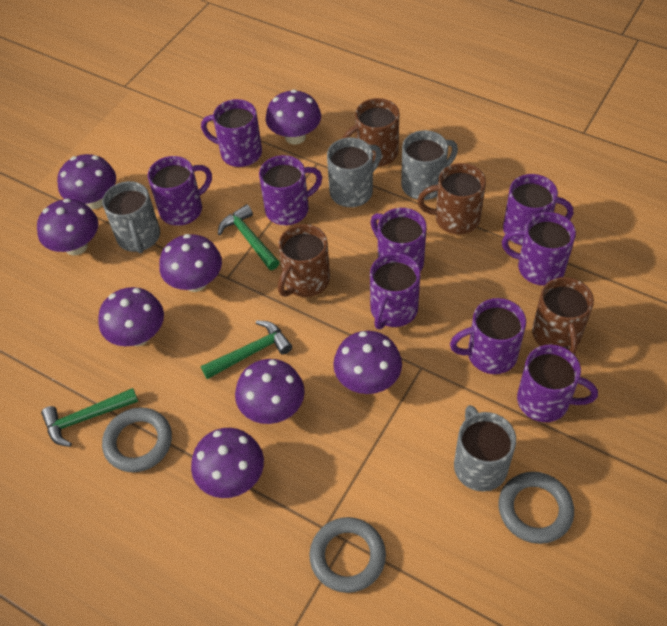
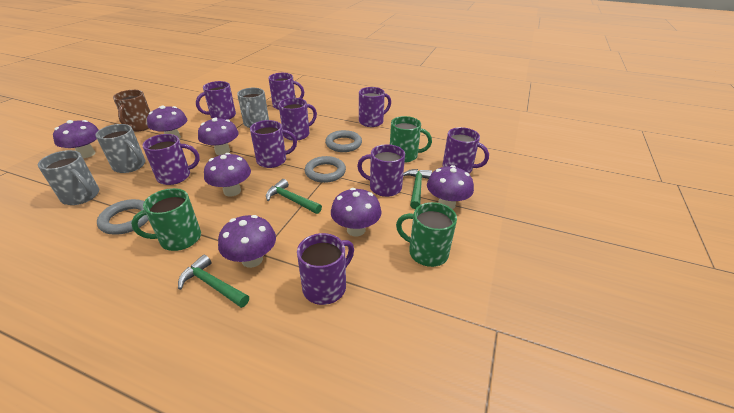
brown mug: [278,224,330,297] [342,98,399,167] [418,163,486,234] [532,277,594,355] = 4 -> [113,90,150,132] = 1
green mug: none = 0 -> [131,188,201,251] [390,116,432,163] [396,202,457,267] = 3
grey mug: [102,181,160,253] [327,138,382,207] [401,130,458,200] [454,405,516,492] = 4 -> [38,150,99,205] [96,124,146,173] [237,88,269,128] = 3
purple mushroom: [37,198,98,256] [57,154,116,209] [98,287,164,346] [159,234,222,292] [191,428,264,498] [235,359,305,424] [266,89,321,144] [333,331,402,394] = 8 -> [53,120,99,158] [147,106,187,139] [198,117,239,155] [204,153,251,197] [218,215,276,268] [331,188,382,236] [427,165,474,209] = 7

